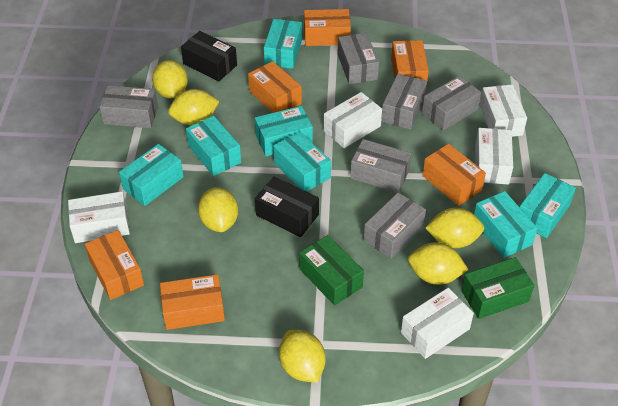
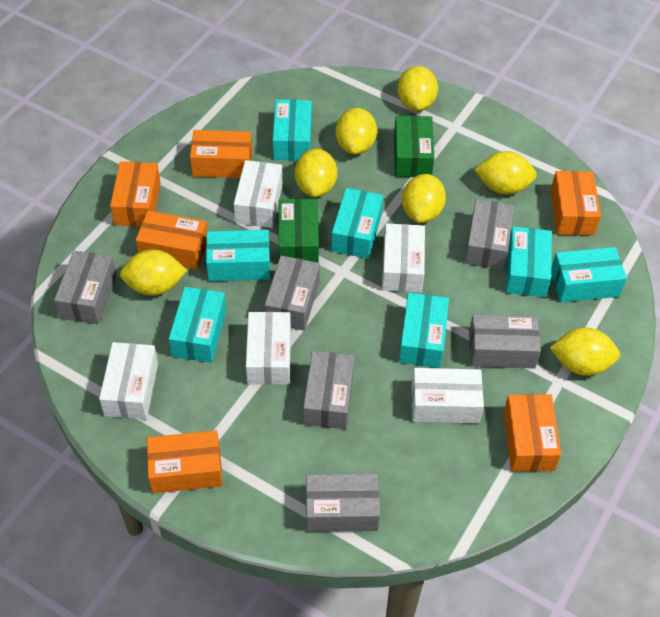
black box: [181,31,237,81] [255,177,319,237] = 2 -> none = 0
yellow lemon: [152,60,188,98] [168,89,220,125] [198,187,238,232] [279,330,326,383] [408,242,469,285] [425,208,484,248] = 6 -> [120,249,187,296] [295,149,337,197] [336,108,377,155] [398,66,438,111] [402,174,446,223] [475,151,537,195] [550,328,620,376] = 7

